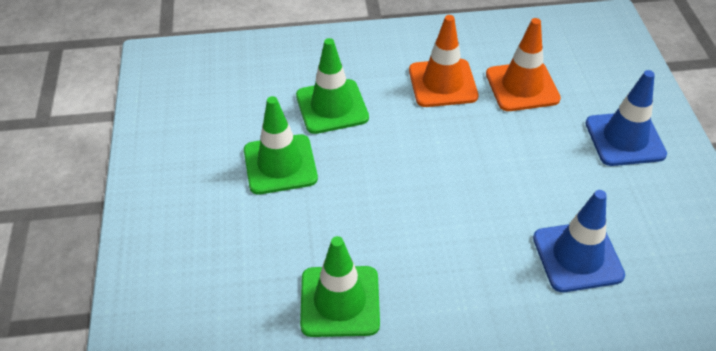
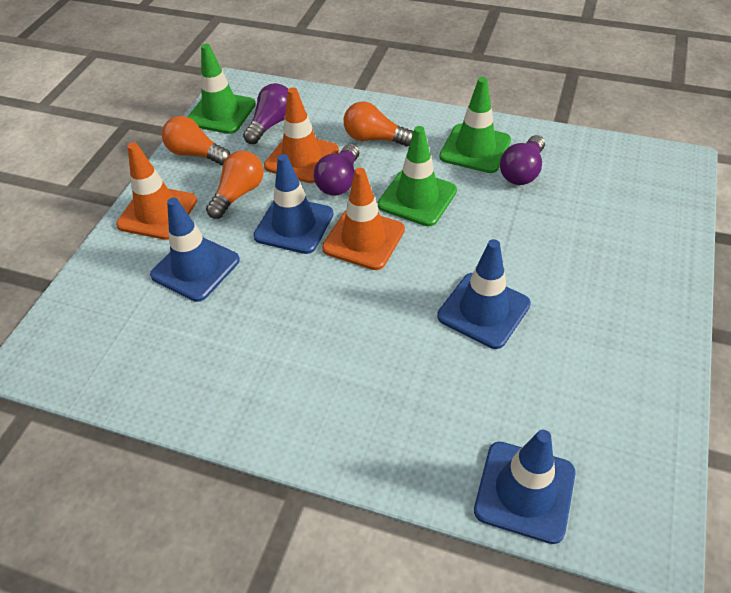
blue traffic cone: [533,190,625,292] [585,70,667,166] = 2 -> [150,198,240,302] [253,154,334,254] [437,239,531,349] [474,430,576,544] = 4
orange light bulb: none = 0 -> [162,116,230,165] [206,151,263,219] [344,102,413,146] = 3
orange traffic cone: [409,15,478,107] [486,18,561,111] = 2 -> [116,142,197,240] [264,87,339,183] [322,168,405,270] = 3
purple light bulb: none = 0 -> [243,83,288,144] [314,144,359,196] [500,135,545,185] = 3

